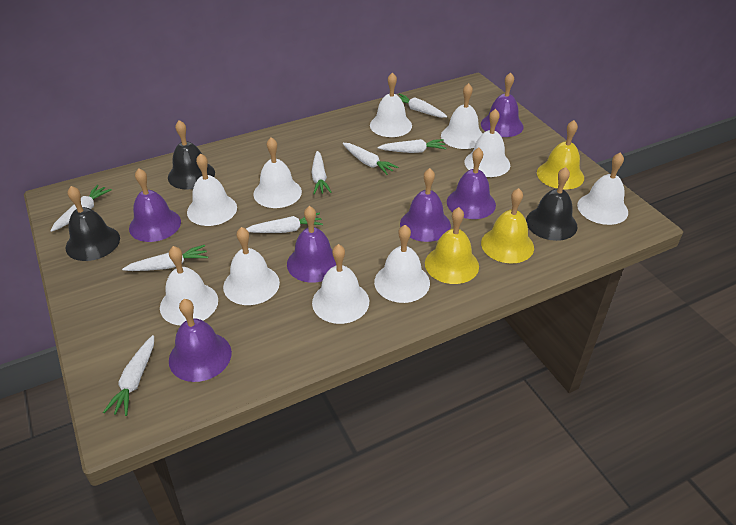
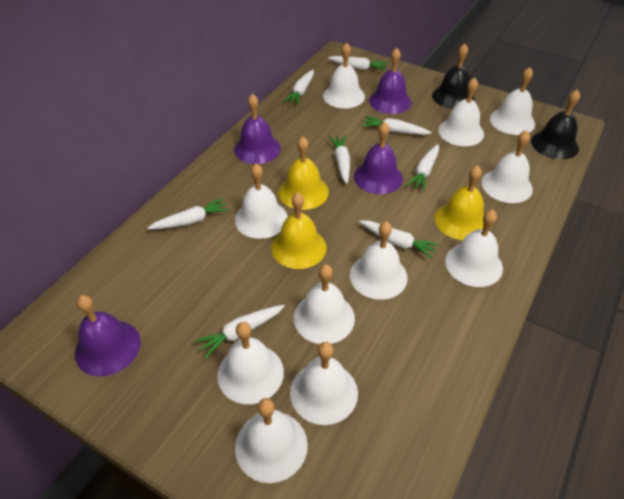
black bell: [66,186,120,261] [168,120,215,190] [526,167,578,241] = 3 -> [432,44,475,109] [531,89,580,160] = 2
purple bell: [129,168,181,242] [169,299,232,382] [287,206,336,282] [400,168,451,242] [447,148,496,219] [481,72,524,137] = 6 -> [75,295,141,377] [234,94,281,164] [354,122,403,194] [369,48,412,114] = 4
white bell: [160,246,218,326] [187,153,237,226] [223,227,280,305] [253,137,302,208] [312,244,369,324] [370,72,412,137] [374,225,430,303] [441,83,483,149] [464,109,510,177] [577,152,628,225] = 10 -> [217,322,284,404] [235,164,288,239] [235,398,308,483] [290,342,358,425] [294,264,355,344] [323,43,365,108] [350,221,408,300] [438,77,484,146] [445,209,503,287] [482,130,533,203] [490,67,535,135] = 11

